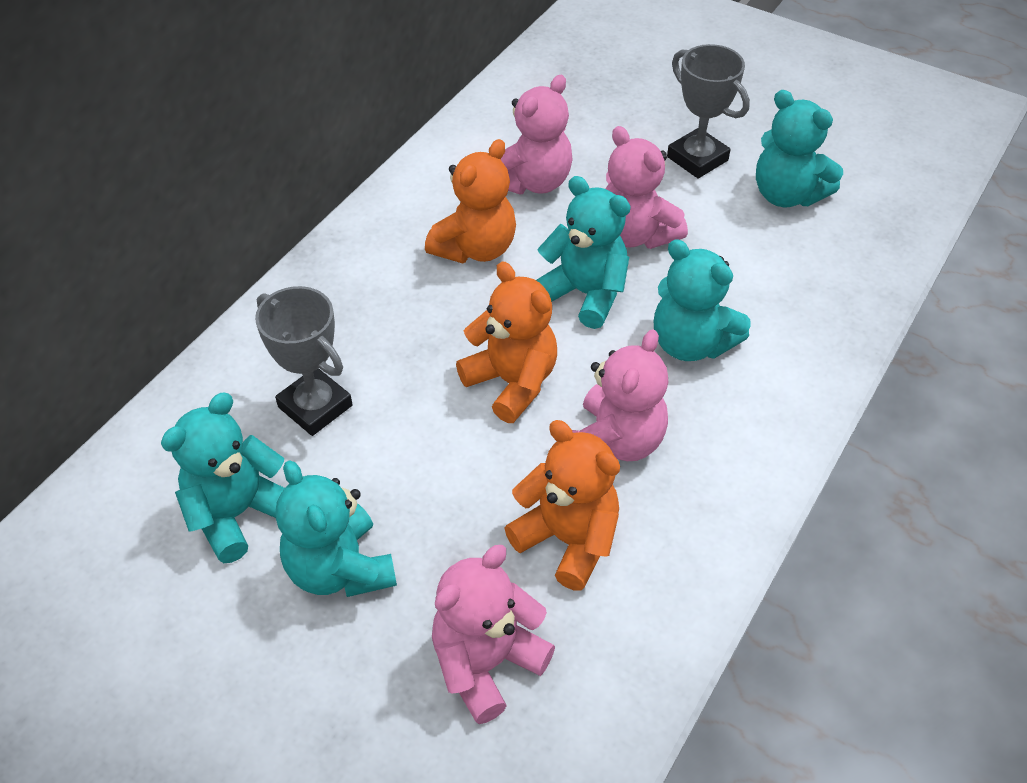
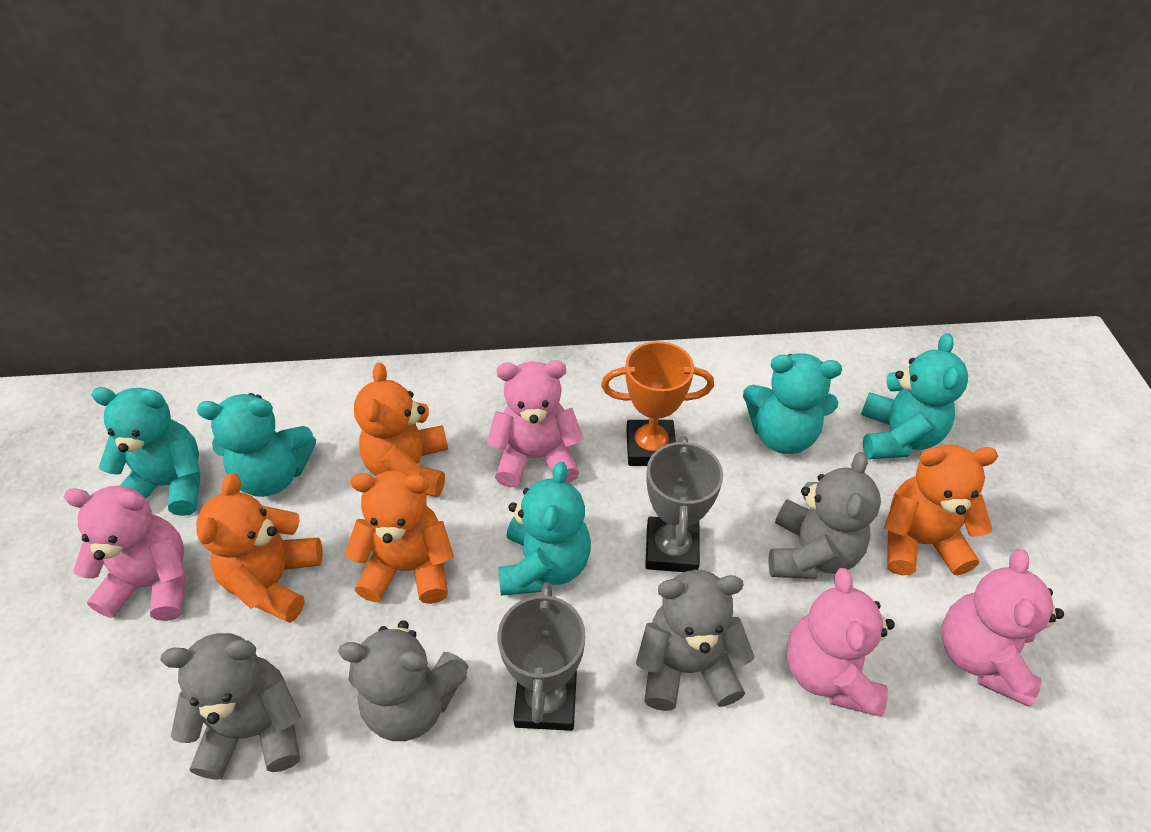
grey teddy bear: none = 0 -> [160,633,301,780] [338,620,469,741] [636,570,755,711] [769,452,881,579] = 4
orange teddy bear: [425,139,516,263] [456,261,557,423] [505,420,620,591] = 3 -> [196,473,323,623] [344,470,454,604] [354,363,448,497] [884,444,998,575] = 4
orange trophy: none = 0 -> [601,341,714,466] = 1

